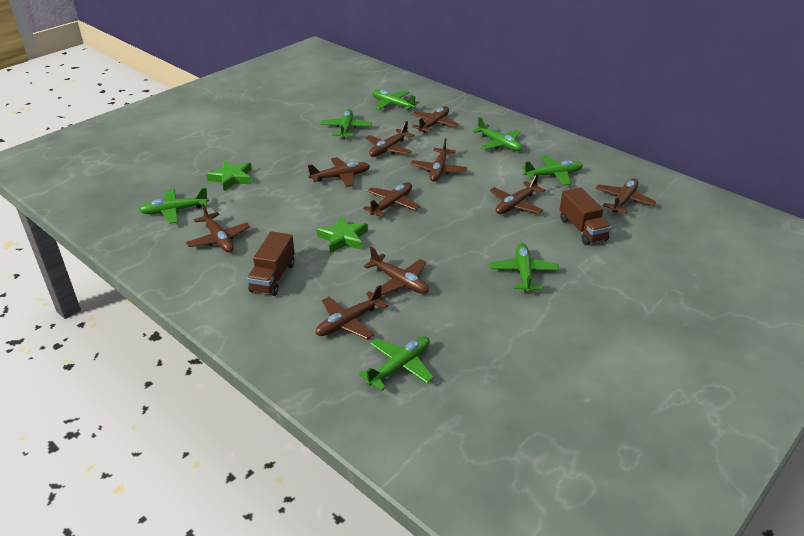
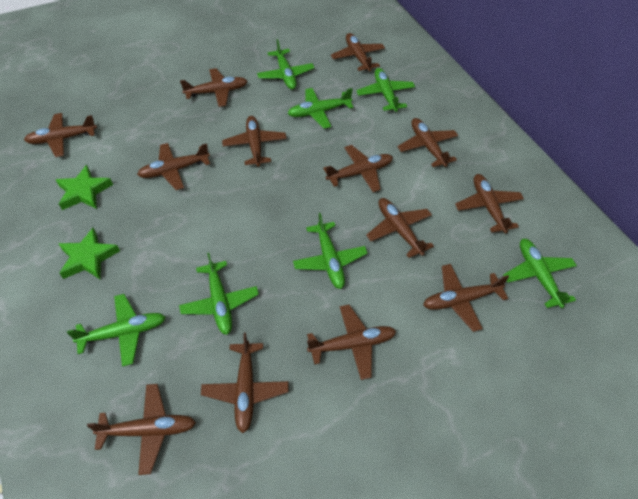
brown plane: [186,203,250,252] [308,157,370,187] [316,285,388,339] [363,182,420,217] [364,247,429,296] [365,121,414,157] [411,106,459,133] [411,138,467,182] [490,174,545,214] [595,178,656,213] = 10 -> [24,113,97,157] [87,384,196,475] [137,143,210,190] [180,68,248,107] [201,333,289,433] [222,116,287,167] [307,305,396,380] [323,145,393,192] [331,33,385,71] [366,198,434,258] [397,118,458,167] [423,264,509,332] [455,174,524,234] = 13
brown truck: [247,231,295,296] [560,188,612,245] = 2 -> none = 0

